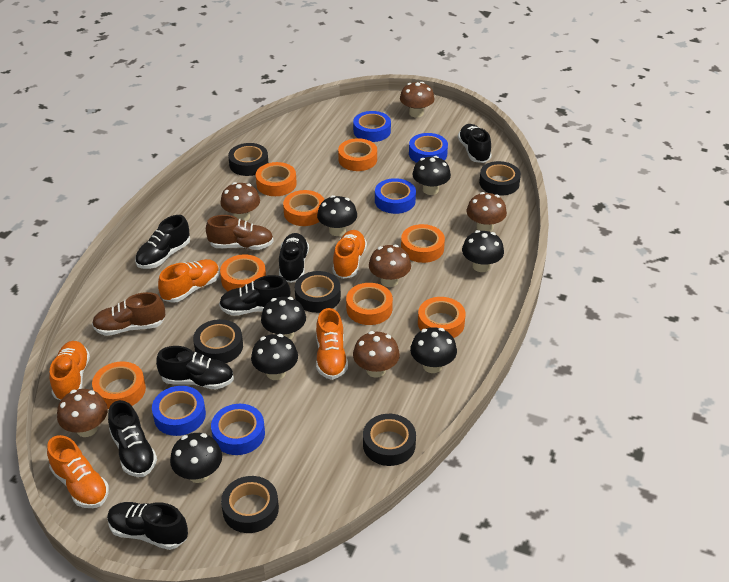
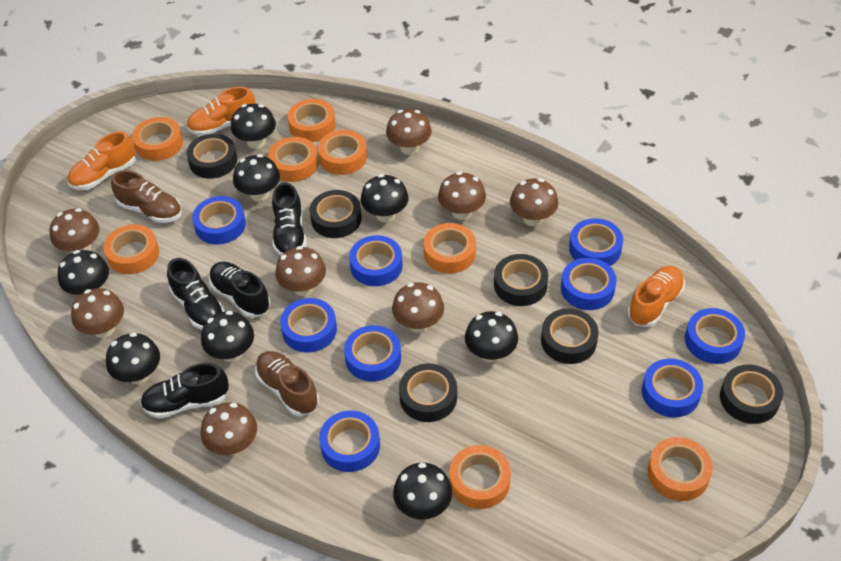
black mushroom: [170,433,222,483] [251,334,298,380] [261,297,306,340] [317,195,357,236] [410,327,457,373] [412,156,451,195] [462,230,504,272] = 7 -> [58,250,109,295] [106,333,160,384] [201,311,254,362] [231,104,276,149] [233,154,280,201] [361,174,409,222] [393,463,452,520] [465,311,518,362] = 8
black shoe: [107,502,188,550] [108,400,157,477] [135,215,190,269] [156,346,234,390] [219,275,290,316] [279,233,309,283] [458,124,492,163] = 7 -> [140,363,229,419] [167,258,225,330] [209,262,270,318] [272,182,306,256] = 4
blue tape: [152,386,206,436] [211,404,265,455] [353,111,391,142] [375,178,416,214] [409,133,448,163] = 5 -> [192,196,246,245] [280,298,337,353] [319,411,380,472] [344,325,401,382] [349,235,403,286] [561,258,617,310] [569,218,623,266] [642,359,703,417] [685,308,745,364] = 9
brown mushroom: [57,389,108,437] [220,182,260,221] [353,331,400,378] [369,245,411,287] [400,82,434,118] [467,192,507,232] = 6 -> [49,208,100,253] [71,288,124,338] [201,402,257,455] [275,246,326,296] [386,109,431,155] [392,282,444,333] [438,172,486,220] [510,178,558,226] = 8
orange shoe: [47,435,109,508] [49,341,90,400] [158,259,220,303] [316,308,348,380] [332,230,367,279] = 5 -> [68,131,135,190] [186,87,255,136] [627,266,685,327] = 3

